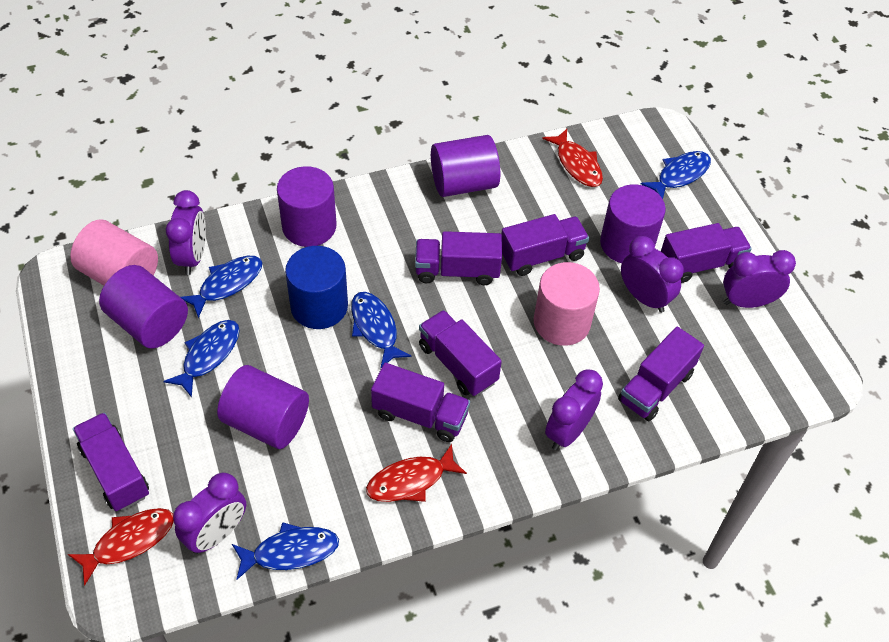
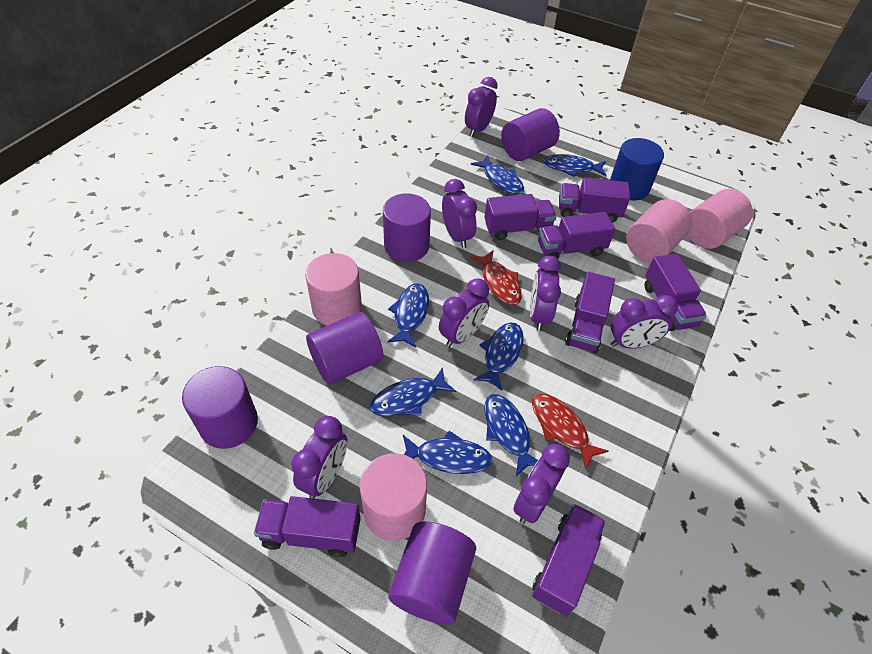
blue fish: [163,320,239,398] [181,256,263,318] [232,522,339,580] [351,292,412,368] [641,151,711,199] = 5 -> [370,367,456,416] [387,283,429,347] [403,431,492,474] [471,156,524,195] [474,322,524,391] [485,394,538,476] [543,154,607,177] = 7
pink cylinder: [70,219,158,285] [534,262,600,346] = 2 -> [305,253,362,326] [360,453,427,541] [626,199,692,263] [687,189,753,249] = 4
purple clock: [166,190,206,275] [173,473,246,554] [545,369,603,450] [621,236,684,313] [723,250,796,308] = 5 -> [291,416,347,499] [439,279,489,348] [442,179,477,248] [465,77,498,137] [514,444,570,524] [530,256,561,331] [611,295,678,349] = 7
red fish: [68,508,174,586] [366,444,467,502] [542,129,603,187] = 3 -> [470,250,522,305] [532,393,609,470] = 2

